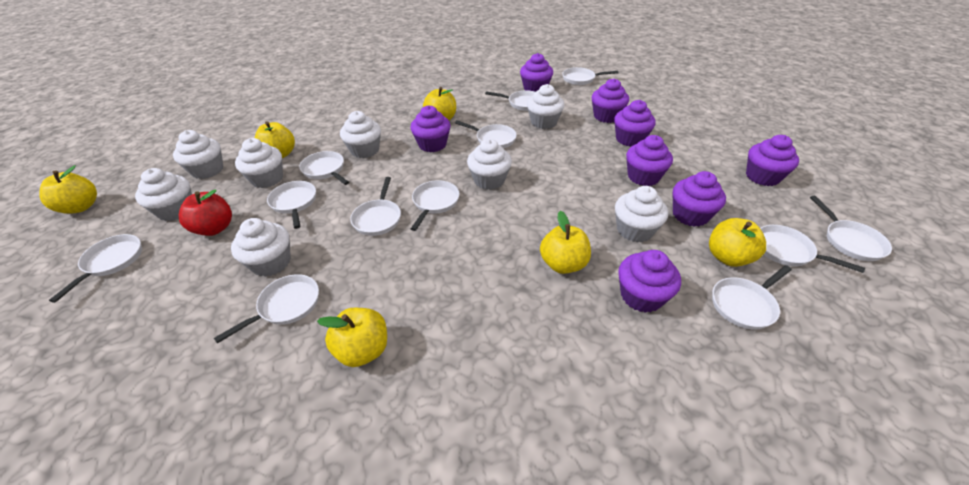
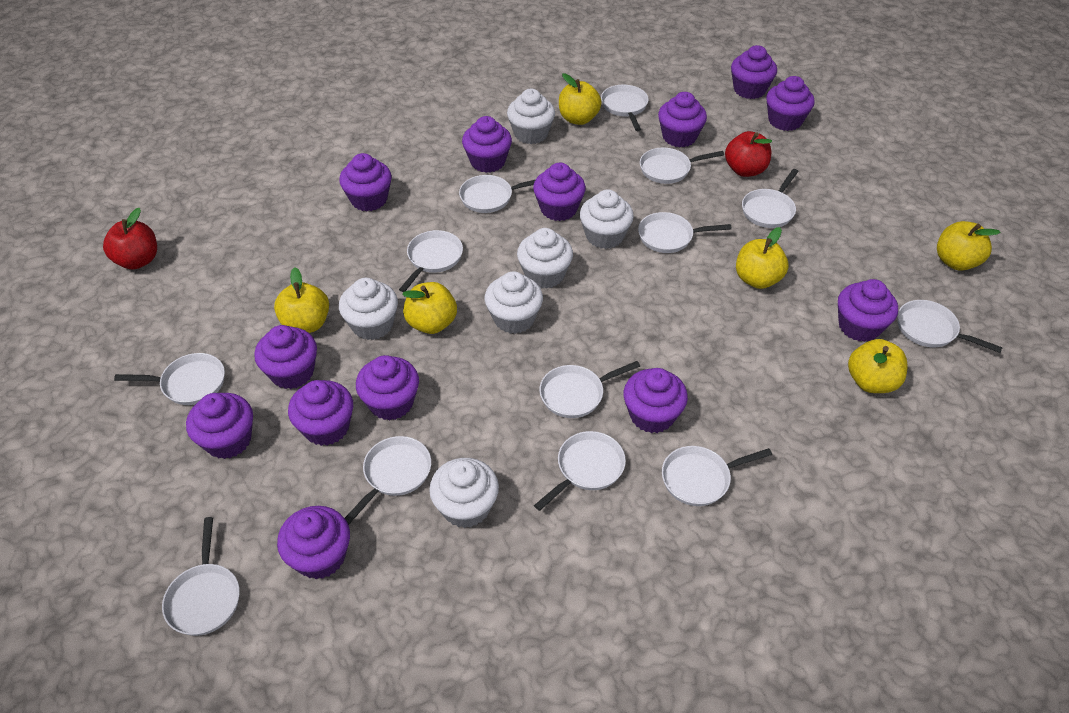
purple cupcake: [410,105,450,152] [520,53,553,92] [592,78,629,123] [614,100,656,147] [618,250,681,313] [626,135,673,186] [673,171,726,227] [746,135,799,186] = 8 -> [186,393,253,459] [254,325,317,389] [277,506,350,579] [288,380,353,446] [339,153,391,211] [356,355,419,421] [462,116,512,173] [533,163,586,221] [624,368,688,433] [658,92,707,147] [731,45,777,99] [766,76,815,131] [838,279,898,342] = 13
red apple: [179,189,232,236] = 1 -> [103,208,157,269] [725,131,772,177] = 2
white cupcake: [135,168,192,221] [173,130,224,179] [231,218,291,277] [235,138,283,188] [340,111,381,158] [467,139,512,190] [527,84,565,129] [615,186,668,242] = 8 -> [339,278,398,340] [429,458,499,528] [485,271,543,334] [507,89,555,144] [517,228,573,289] [580,189,634,249] = 6
white pan: [49,234,142,303] [214,274,319,344] [267,181,316,229] [299,151,349,185] [350,177,401,236] [411,180,460,231] [455,120,517,148] [485,90,535,111] [562,67,619,85] [712,265,792,330] [760,225,865,273] [810,196,892,261] = 12 -> [114,353,225,405] [162,517,240,636] [345,436,431,525] [399,230,463,292] [459,175,535,213] [534,431,626,511] [539,361,640,418] [601,85,649,131] [638,212,732,253] [640,148,724,184] [662,446,772,506] [742,169,799,228] [898,300,1003,353] = 13

